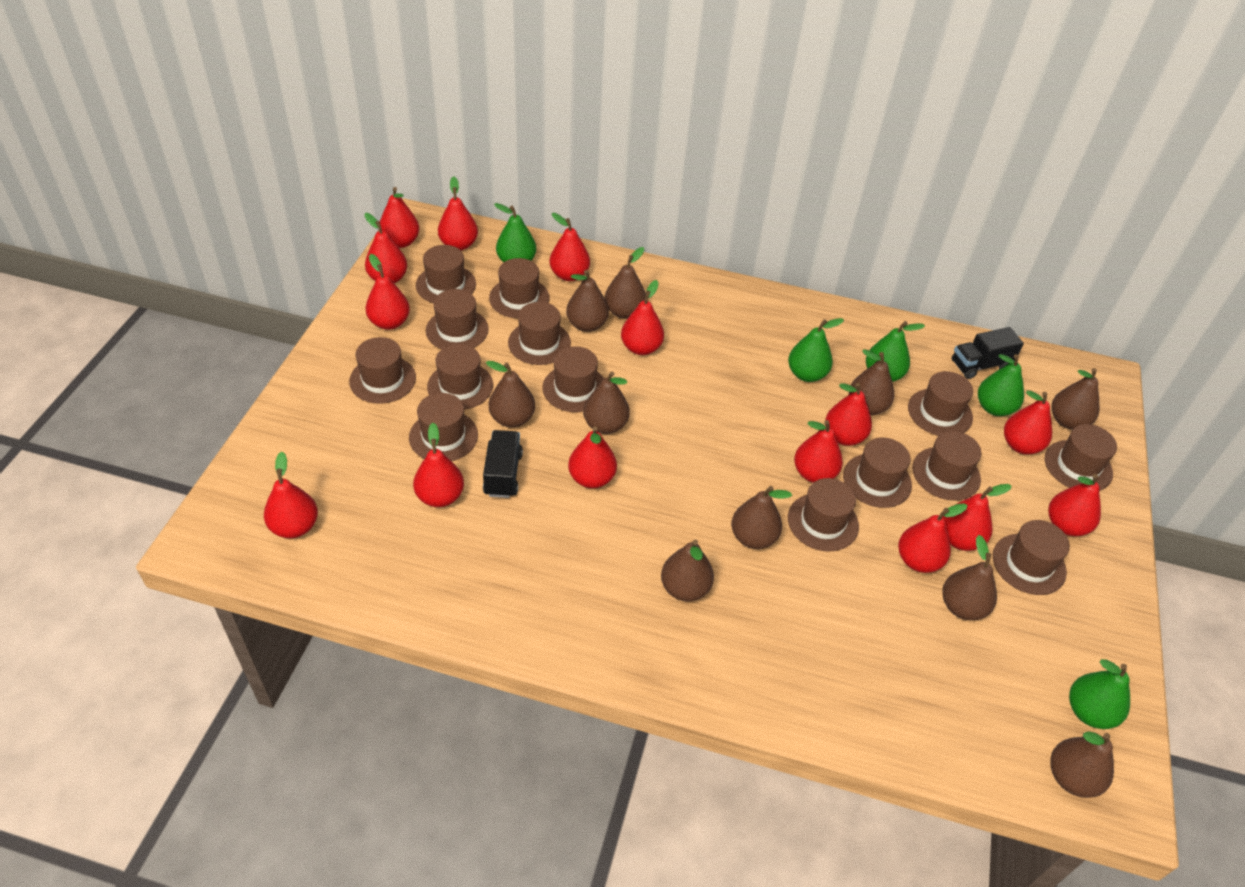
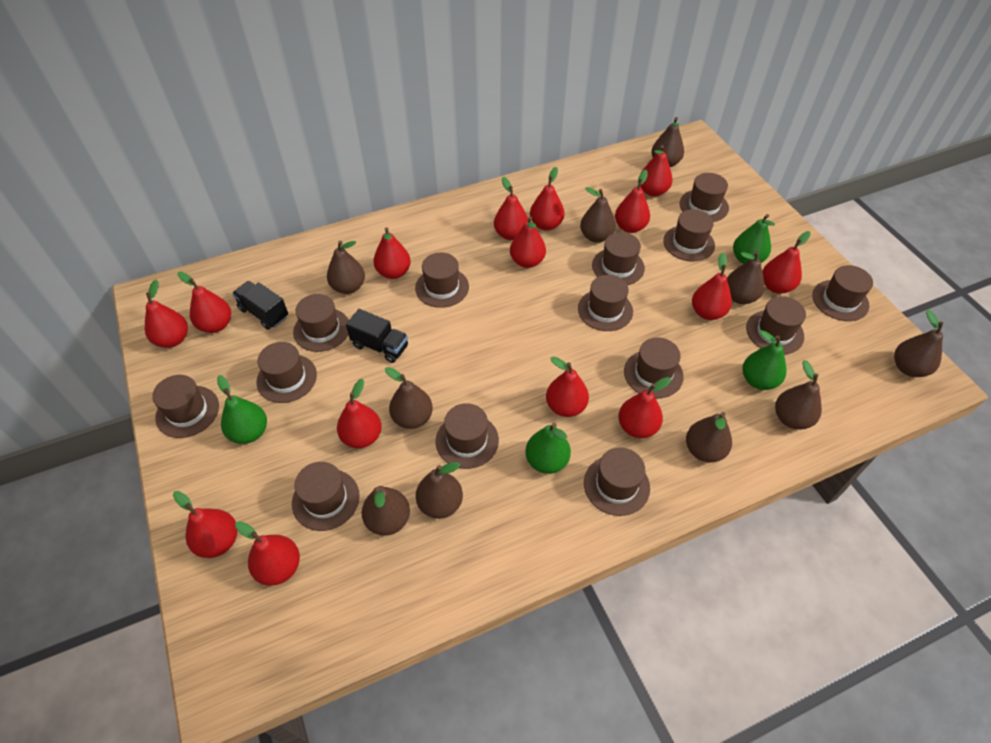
green pear: [494,203,536,263] [788,318,844,382] [866,321,925,382] [978,354,1024,416] [1069,659,1130,729] = 5 -> [217,375,267,444] [525,423,571,474] [733,214,775,264] [743,330,786,390] = 4

